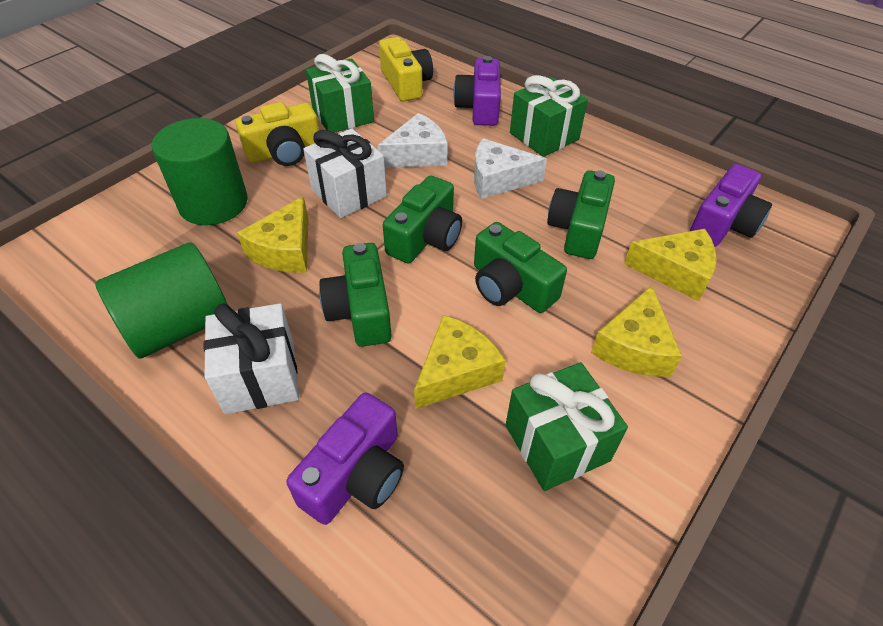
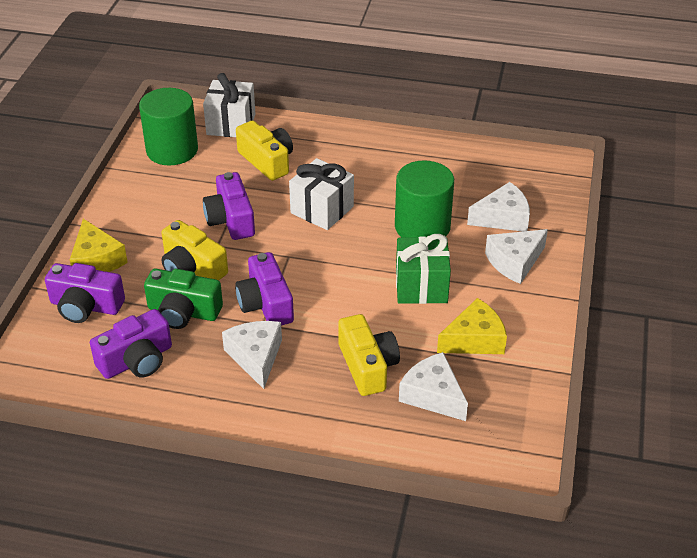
green camera: [319,243,392,347] [383,176,462,263] [474,222,567,313] [547,170,615,259] = 4 -> [144,269,223,329] = 1
green gift: [306,54,374,132] [506,362,628,491] [510,75,588,157] = 3 -> [396,234,451,304] = 1
purple camera: [286,393,404,525] [453,56,501,126] [690,164,772,247] = 3 -> [45,263,125,323] [90,309,172,379] [203,172,255,240] [235,252,294,325] = 4
white cheese: [377,113,448,168] [474,138,547,199] = 2 -> [222,321,282,389] [399,352,468,421] [467,182,530,231] [485,229,548,284] = 4
yellow camera: [236,102,319,166] [379,37,433,101] = 2 -> [162,220,228,280] [236,120,293,181] [338,314,400,396] = 3
yellow cheese: [237,196,309,273] [414,315,506,409] [591,285,682,377] [624,229,717,301] = 4 -> [70,219,128,272] [437,298,507,354] = 2

